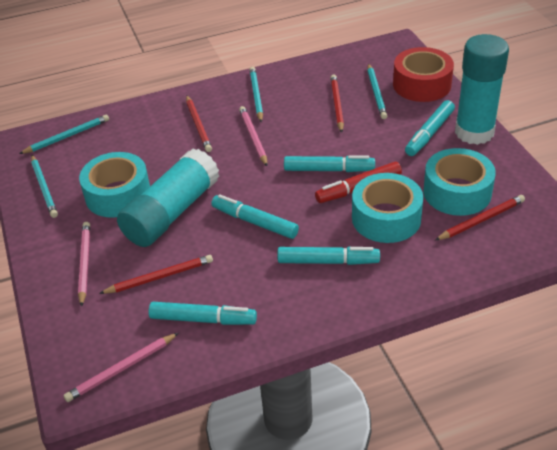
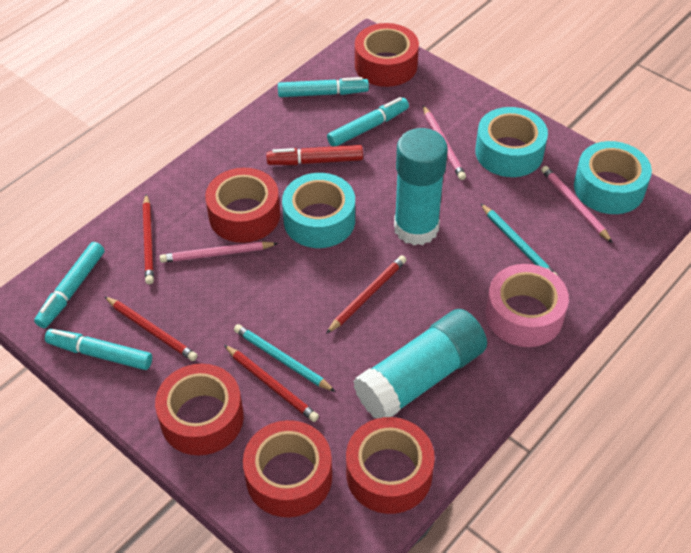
pink tape: none = 0 -> [486,264,569,347] = 1
red tape: [393,47,454,102] = 1 -> [155,364,244,456] [205,168,280,243] [243,420,332,517] [346,417,435,514] [355,23,419,87] = 5
turquoise marker: [148,302,257,325] [211,194,299,239] [277,246,380,265] [284,155,375,172] [405,100,455,156] = 5 -> [34,242,105,328] [45,329,152,370] [278,77,369,97] [327,97,409,147] = 4
turquoise pencil: [19,114,109,154] [31,155,58,218] [249,67,263,122] [367,63,387,119] = 4 -> [234,324,336,392] [480,203,558,276] = 2

